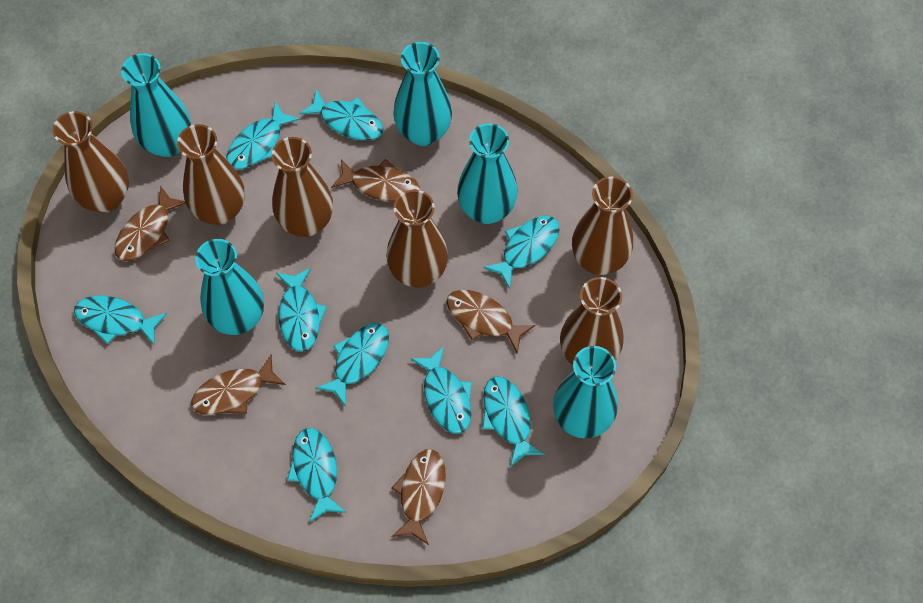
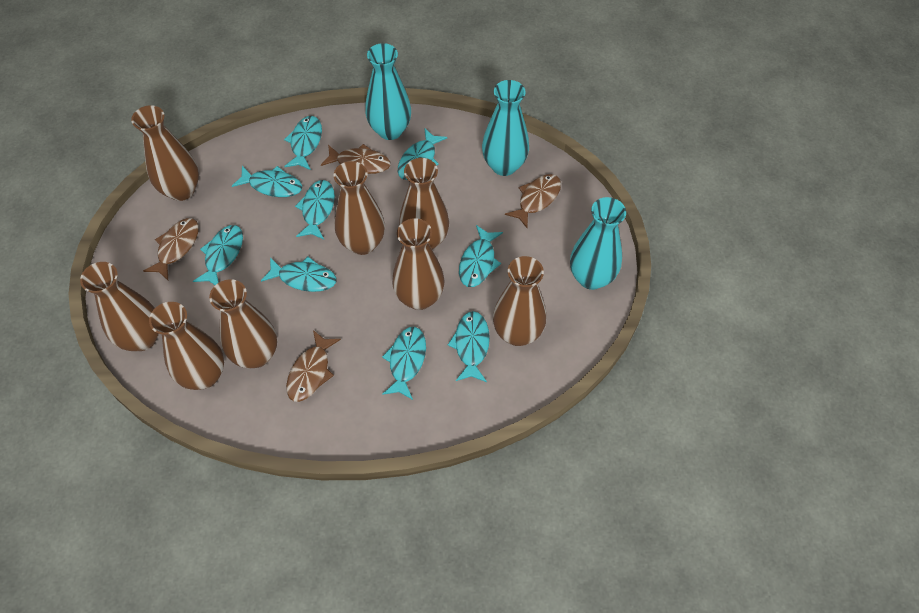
brown fish: [114,186,186,261] [191,354,286,415] [331,159,420,202] [392,449,446,545] [446,290,535,353] = 5 -> [143,218,199,280] [286,330,341,402] [321,144,391,174] [505,174,561,228] = 4
brown vase: [53,111,129,213] [177,124,245,225] [272,137,333,237] [386,190,448,288] [560,277,624,365] [572,176,633,275] = 6 -> [80,262,159,351] [131,105,199,201] [149,302,224,390] [209,279,277,368] [334,161,385,255] [392,218,444,310] [399,158,449,250] [493,256,546,346] = 8
turquoise vase: [121,53,191,157] [195,239,264,335] [393,42,452,146] [457,123,518,224] [553,346,618,439] = 5 -> [365,43,411,140] [482,80,529,176] [570,197,626,290] = 3

